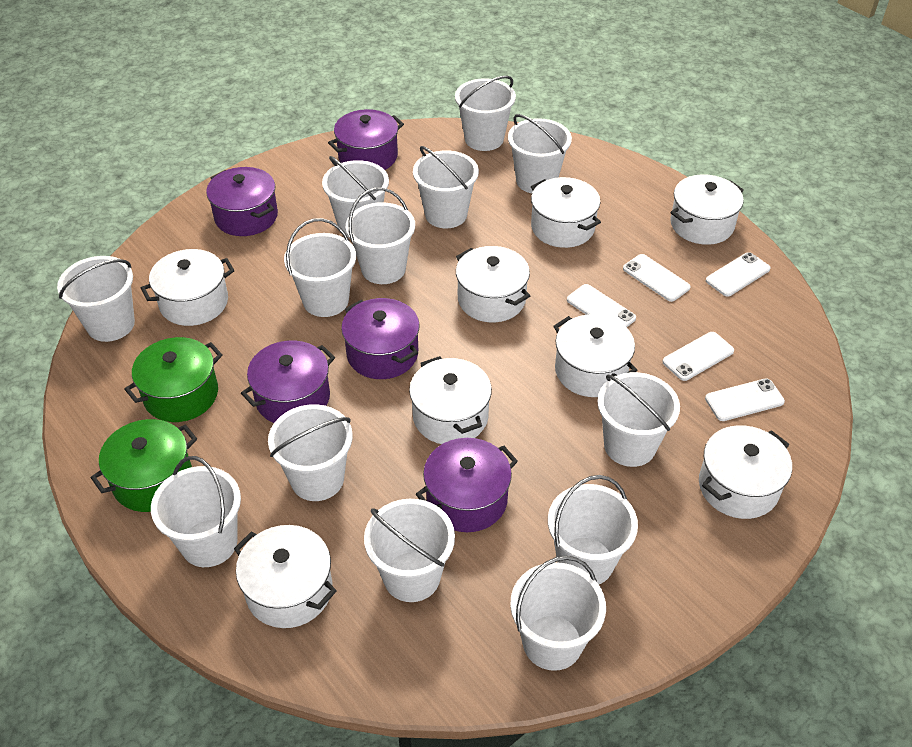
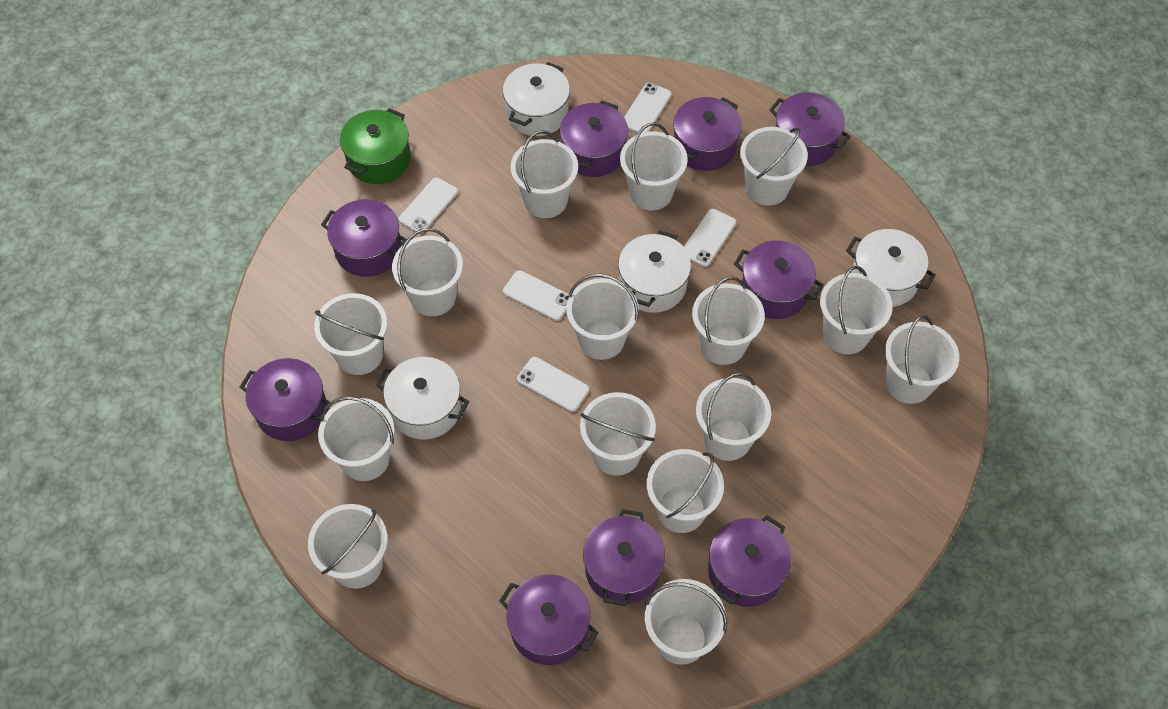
green pot: [91,419,197,512] [124,337,223,422] = 2 -> [340,108,411,184] = 1
purple pot: [206,167,278,236] [241,340,335,423] [328,109,404,170] [341,298,419,379] [416,438,518,532] = 5 -> [240,358,330,441] [321,199,407,277] [499,574,599,665] [560,100,628,177] [583,509,665,606] [673,97,742,171] [708,515,791,607] [734,240,824,319] [769,92,851,166] = 9
white bucket: [57,256,135,342] [151,456,241,567] [268,404,353,501] [284,218,356,317] [322,156,389,238] [346,188,415,284] [364,499,455,602] [413,146,479,228] [455,76,516,151] [508,114,572,193] [510,556,606,671] [548,475,638,584] [597,372,680,467] = 13 -> [308,504,388,589] [314,293,387,375] [318,396,395,481] [392,228,463,316] [511,130,578,218] [566,273,639,360] [580,392,656,476] [620,123,688,210] [645,579,727,665] [647,449,724,533] [692,276,765,365] [696,372,771,461] [740,127,808,206] [820,266,893,354] [885,315,959,404] = 15
white pot: [141,249,235,326] [234,525,337,628] [409,356,492,444] [456,246,530,322] [531,177,601,248] [553,314,637,397] [670,174,744,245] [699,425,792,519] = 8 -> [376,357,469,440] [503,62,570,136] [618,230,691,313] [846,229,936,307] = 4

